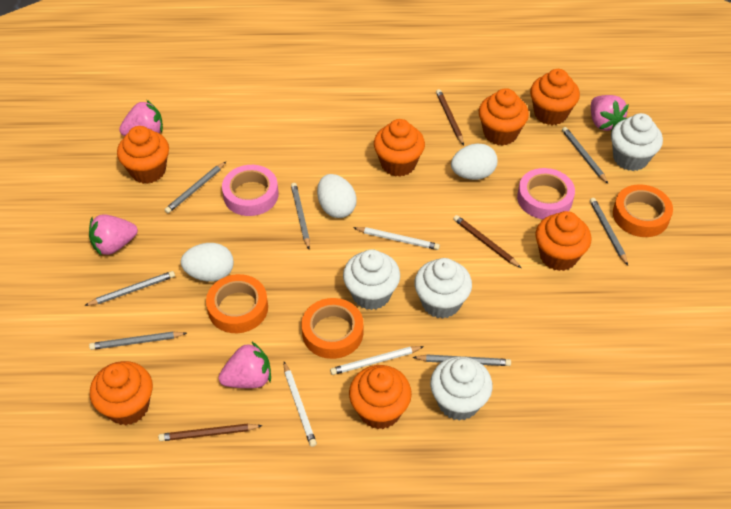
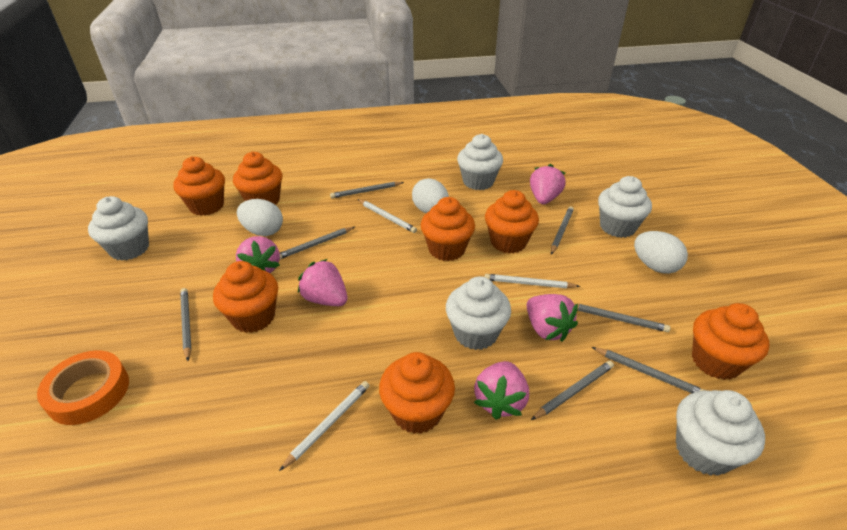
brown pencil: [158,423,263,441] [436,89,464,146] [453,215,521,268] = 3 -> none = 0
orange tape: [206,274,268,333] [302,298,363,359] [613,184,673,237] = 3 -> [37,350,129,425] = 1
pink strawberry: [89,214,138,256] [119,100,163,136] [219,342,271,388] [591,95,629,131] = 4 -> [236,236,280,273] [298,259,347,306] [474,361,529,420] [526,294,578,342] [530,164,566,204] = 5
pink tape: [222,165,279,216] [517,168,575,219] = 2 -> none = 0
white cupcake: [343,249,400,310] [414,258,472,319] [430,356,493,421] [611,113,663,171] = 4 -> [88,196,149,261] [446,276,511,350] [457,134,503,190] [598,176,652,238] [676,390,765,476] = 5

